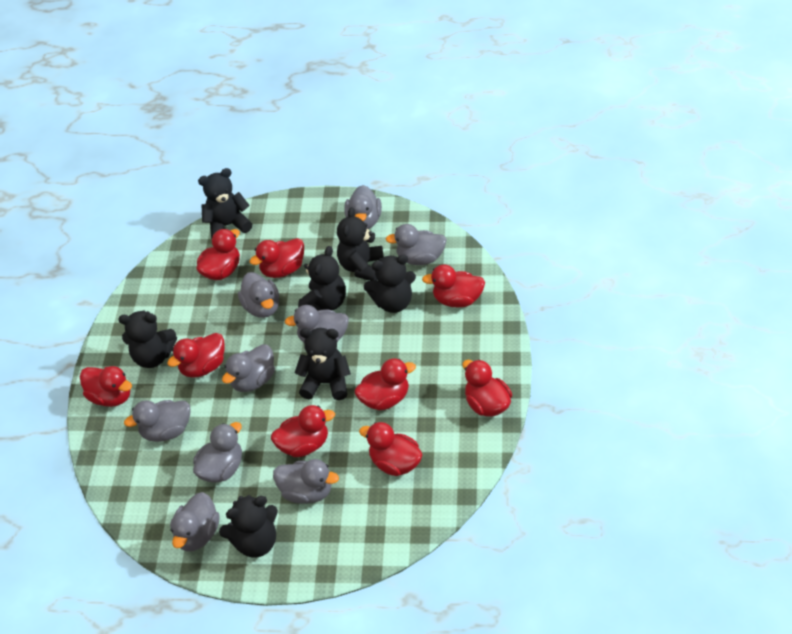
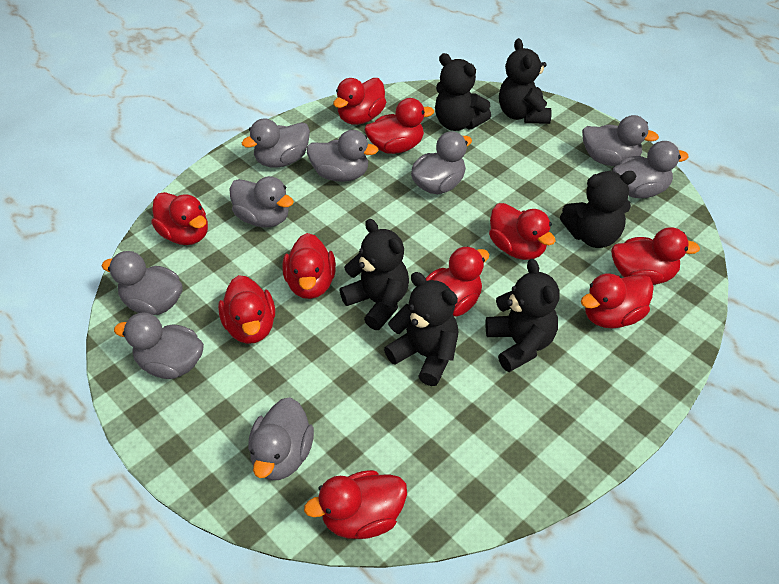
black teddy bear: [118,310,177,368] [198,168,252,239] [219,495,278,558] [295,328,351,400] [298,246,346,311] [337,207,384,281] [364,255,416,313] = 7 -> [339,219,409,330] [384,272,458,386] [435,53,491,131] [485,259,560,372] [499,38,552,124] [560,171,636,248] = 6
red duck: [80,366,132,407] [167,333,225,377] [197,229,240,280] [249,238,304,278] [271,405,335,457] [354,358,416,410] [359,422,422,476] [422,264,485,307] [462,360,512,417] = 9 -> [151,192,208,245] [218,275,275,344] [282,233,336,299] [304,470,407,539] [333,78,386,125] [365,98,434,154] [426,246,489,317] [489,203,556,260] [581,273,654,329] [611,227,700,285] = 10

